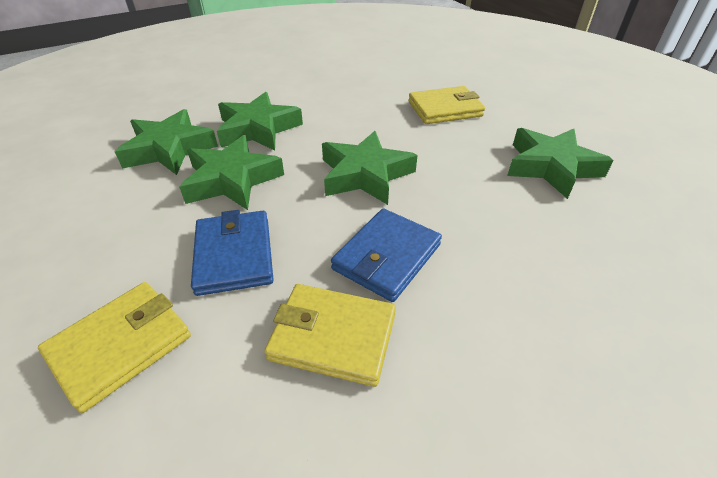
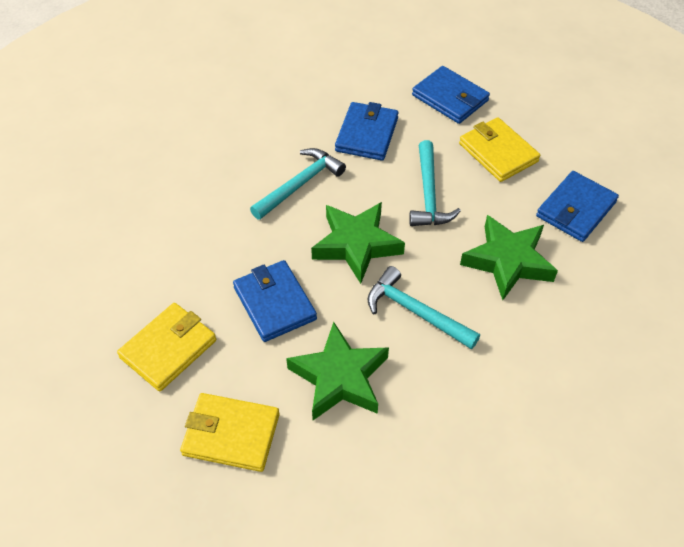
blue wallet: [191,210,274,296] [331,208,442,302] = 2 -> [233,260,317,342] [335,102,399,161] [412,66,490,124] [536,171,619,242] = 4
green star: [115,109,218,175] [179,135,284,210] [217,92,303,151] [322,131,418,205] [507,128,614,199] = 5 -> [286,322,389,420] [311,202,405,284] [460,215,558,300] = 3
turquoise hammer: none = 0 -> [250,148,346,220] [367,266,480,350] [409,140,461,226] = 3

